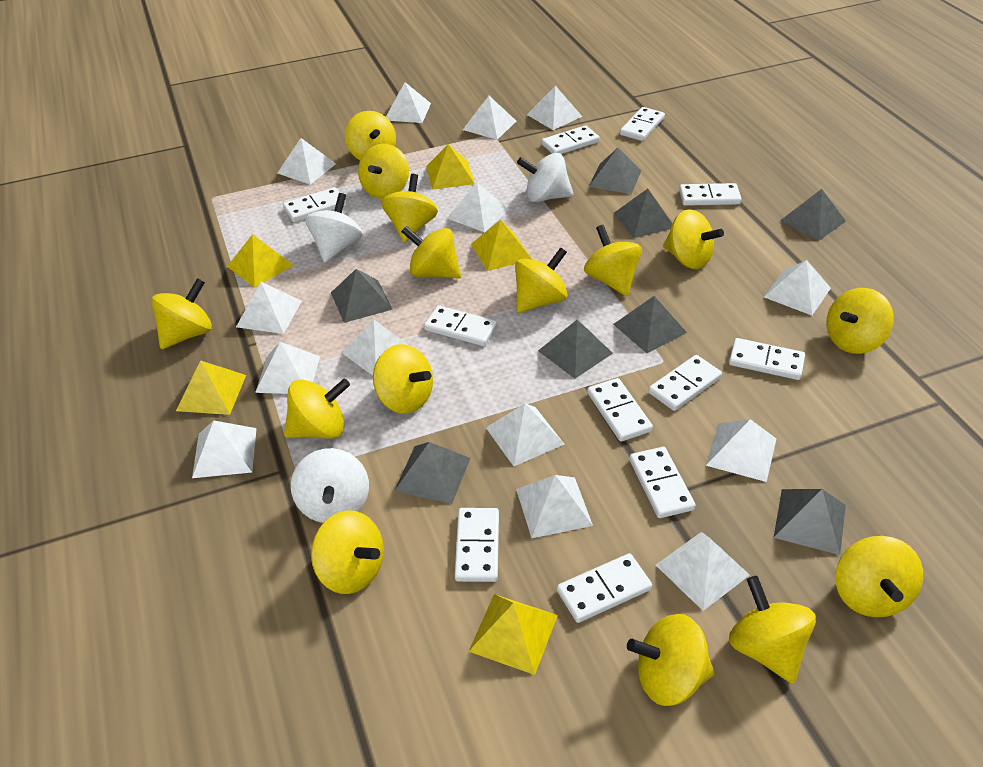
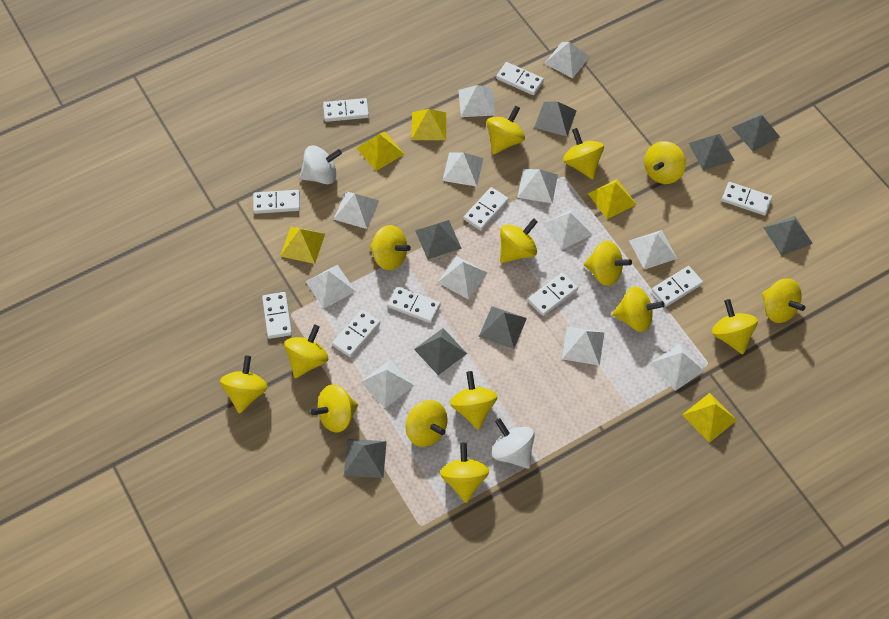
white domino: [283,187,346,222] [424,305,497,346] [455,508,499,582] [542,125,600,154] [557,553,652,623] [587,378,653,441] [620,107,665,141] [629,447,696,518] [648,355,722,411] [679,183,742,206] [729,338,805,380] = 11 -> [253,190,300,214] [262,292,292,339] [323,98,369,122] [332,310,380,357] [388,287,440,323] [464,187,509,230] [496,62,544,95] [528,273,578,316] [652,266,703,307] [722,182,772,215] = 10
white pyramid: [192,420,257,478] [236,282,302,334] [255,342,320,394] [277,138,336,185] [342,319,408,376] [386,82,431,123] [447,183,509,232] [463,96,516,140] [486,403,565,466] [516,475,593,538] [527,86,583,130] [656,532,750,611] [706,419,776,482] [764,260,831,315] = 14 -> [306,265,356,308] [333,191,379,229] [361,360,415,408] [437,256,488,300] [442,152,483,186] [458,85,495,117] [517,169,558,203] [543,209,593,250] [544,42,590,78] [562,326,604,366] [629,230,677,270] [651,343,704,391] = 12
white spinning top: [291,448,369,523] [305,193,363,263] [517,153,573,202] = 3 -> [299,146,342,184] [492,418,535,469] = 2

